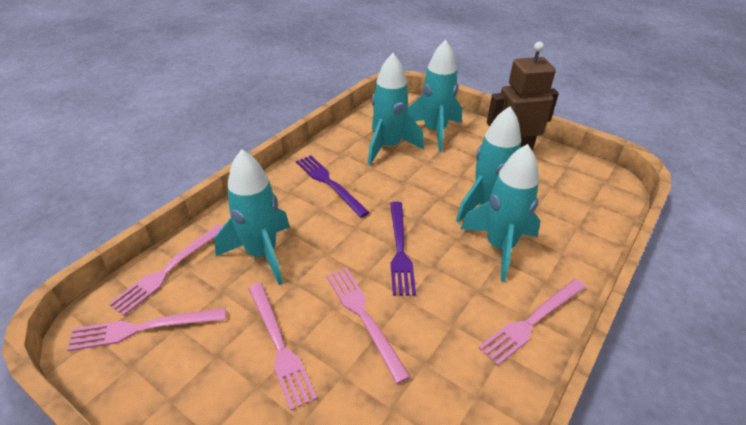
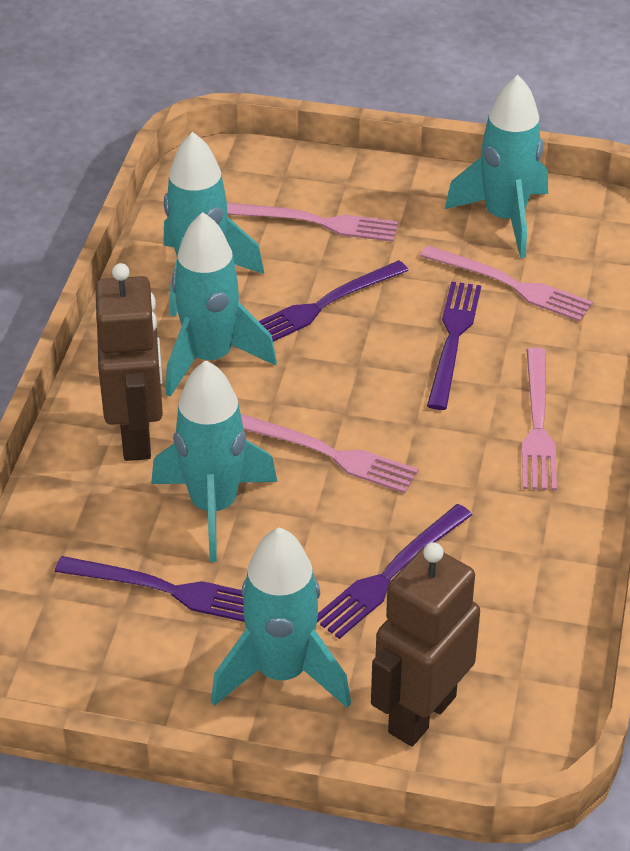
brown robot: [487,42,559,151] = 1 -> [95,263,163,461] [371,542,480,746] = 2
pink fork: [67,308,226,351] [108,224,223,316] [248,283,317,410] [326,268,410,384] [478,279,586,366] = 5 -> [227,203,398,242] [241,414,418,493] [420,245,593,322] [522,347,557,491] = 4
purple fork: [296,155,370,218] [390,201,416,296] = 2 -> [55,556,245,622] [258,260,409,342] [317,504,472,639] [427,281,481,410] = 4

